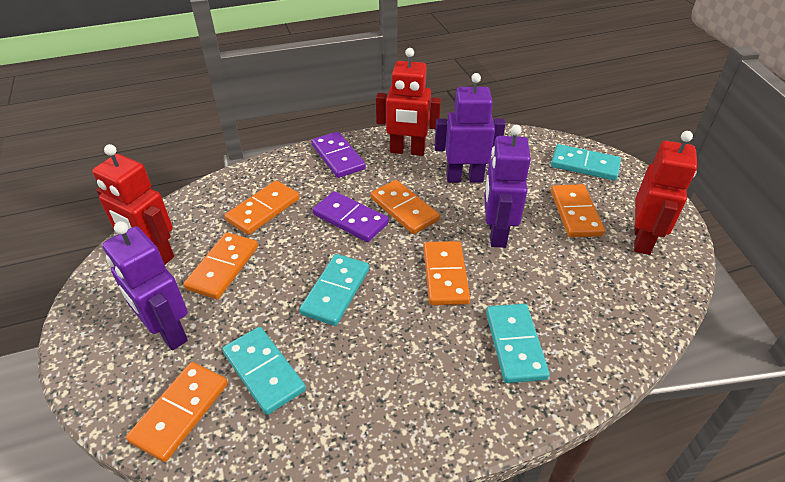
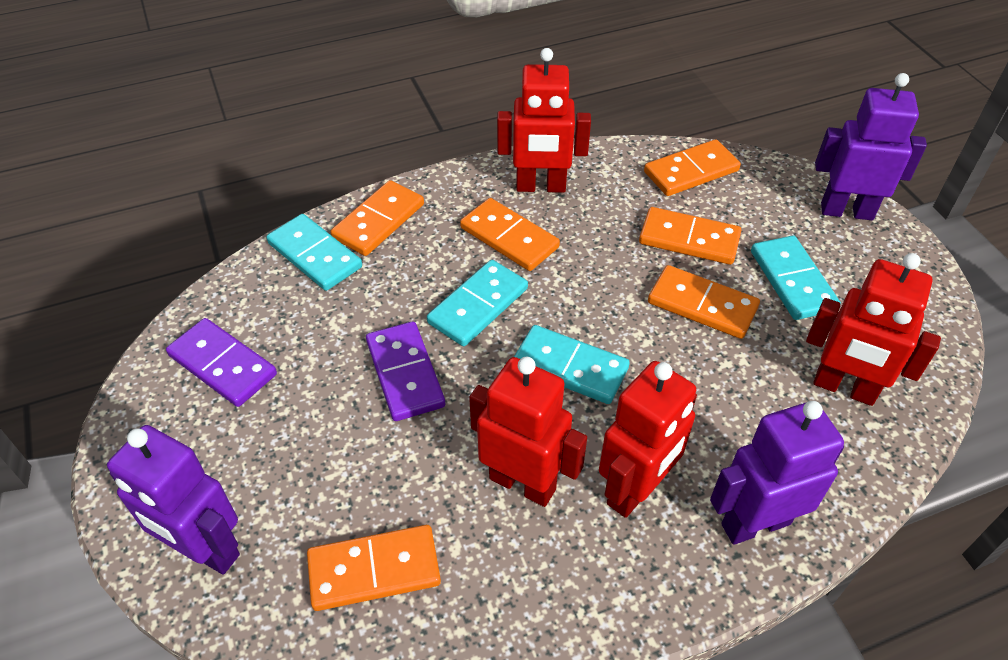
red robot: [92,144,174,265] [376,48,441,156] [634,131,698,255] = 3 -> [469,357,587,507] [497,48,591,193] [599,361,697,518] [806,253,941,406] = 4

